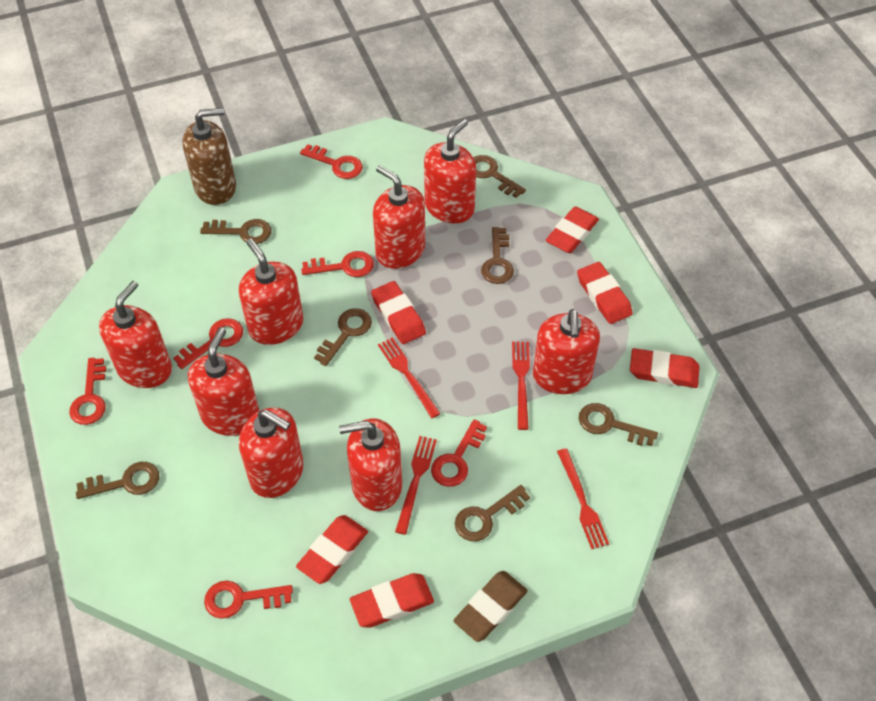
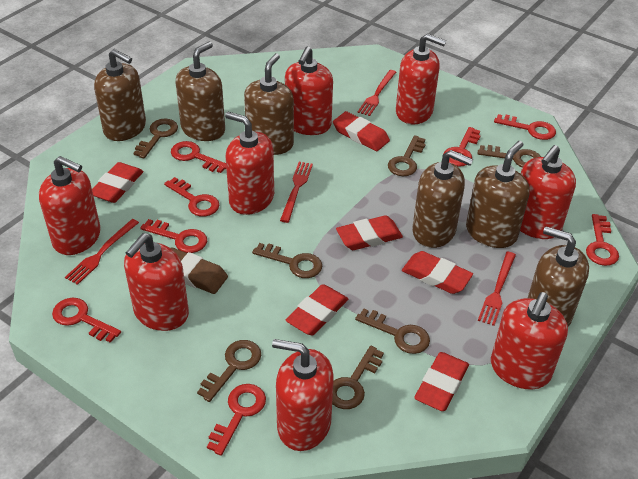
brown soap dispenser: [182,108,236,205] = 1 -> [94,49,146,141] [176,42,225,141] [244,53,294,155] [412,150,473,248] [466,141,530,248] [528,226,589,327] = 6
red key: [69,358,106,425] [174,318,243,369] [204,581,293,619] [300,144,363,179] [301,251,374,277] [431,419,487,487] = 6 -> [52,298,121,343] [140,219,207,253] [164,177,219,217] [171,141,226,173] [207,384,266,456] [444,127,480,167] [494,114,556,140] [586,214,619,266] = 8

